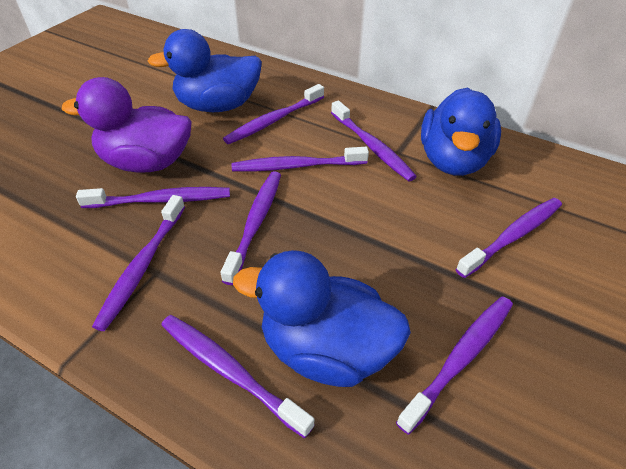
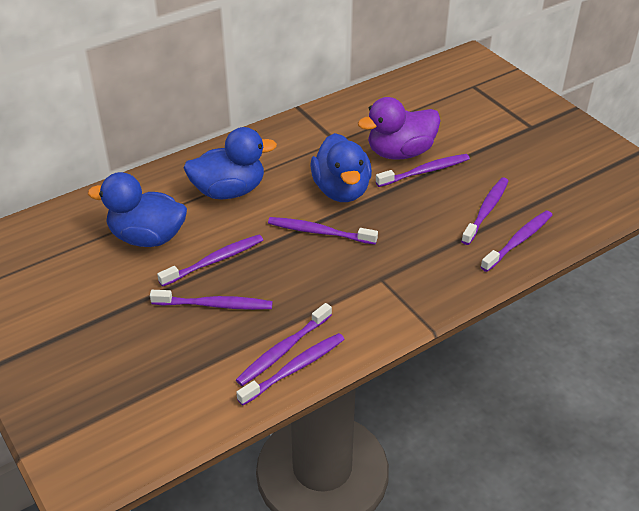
purple toothbrush: [76,187,230,208] [92,195,185,331] [161,315,314,438] [221,171,281,285] [223,84,324,144] [232,147,369,172] [331,100,417,181] [396,296,513,434] [456,198,562,278] = 9 -> [150,290,273,310] [157,235,263,287] [236,303,332,386] [236,333,345,406] [268,217,378,245] [376,154,470,187] [461,178,508,245] [481,210,552,272] = 8

